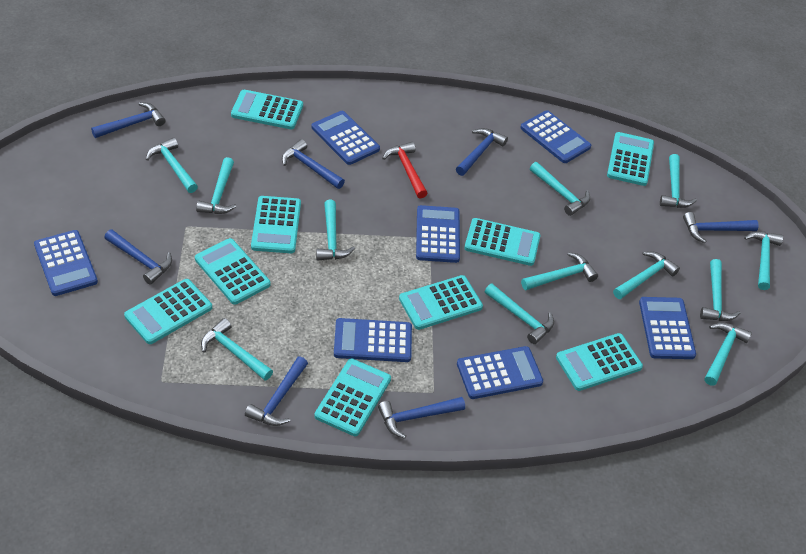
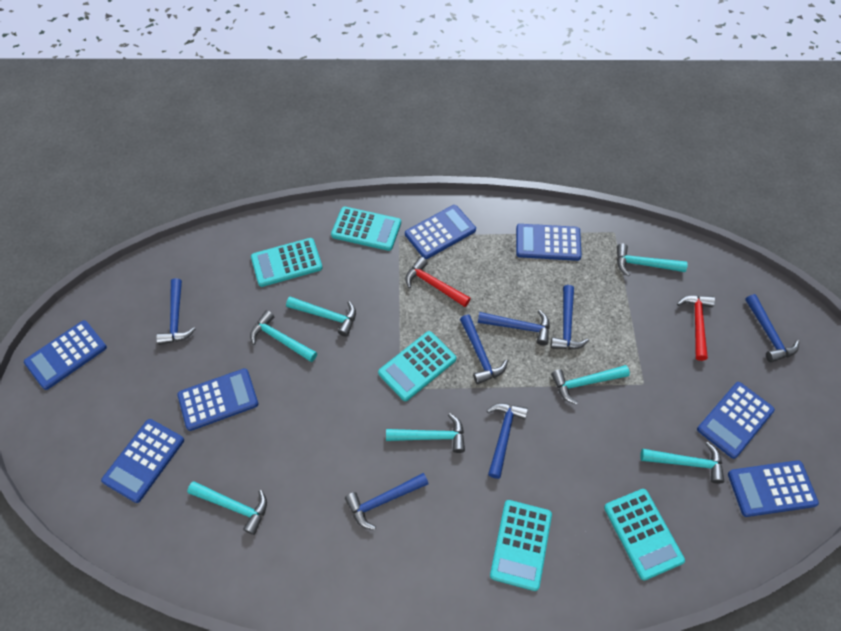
red hammer: [382,142,428,198] = 1 -> [405,257,471,307] [677,296,715,361] = 2
turquoise calculator: [124,279,212,344] [195,238,271,305] [231,90,303,129] [251,196,301,253] [314,359,391,436] [399,275,483,330] [464,218,541,266] [556,333,643,391] [607,132,654,186] = 9 -> [251,238,323,287] [331,207,401,251] [378,331,456,401] [490,500,552,591] [604,489,685,581] = 5
turquoise hammer: [146,137,198,193] [196,157,237,214] [201,318,273,381] [316,200,355,261] [484,284,554,344] [521,252,598,290] [530,162,590,216] [613,251,680,299] [660,154,697,208] [700,259,741,321] [704,322,752,385] [744,231,783,290] = 12 -> [187,481,267,535] [250,310,317,362] [286,297,356,337] [386,413,465,453] [551,365,630,405] [617,244,688,276] [640,441,724,484] = 7

